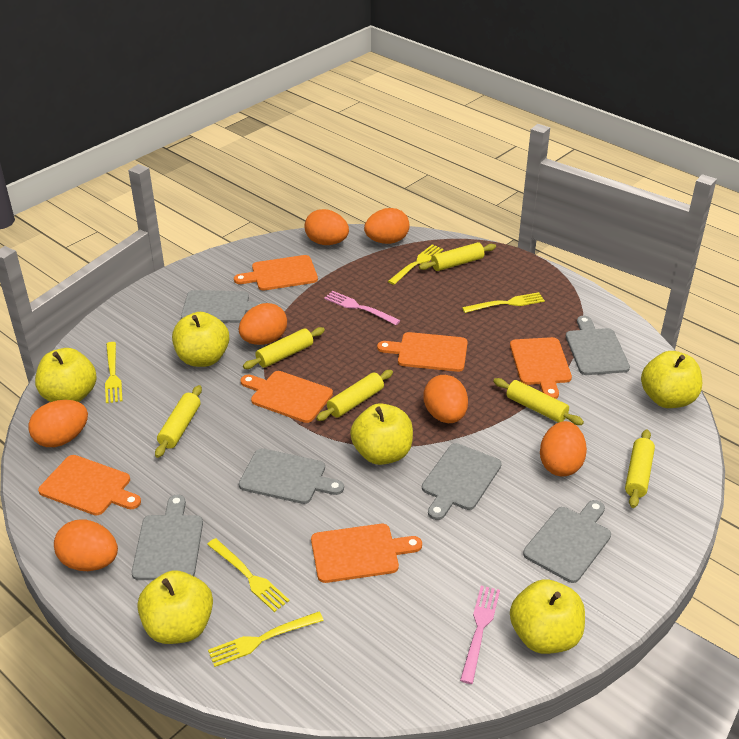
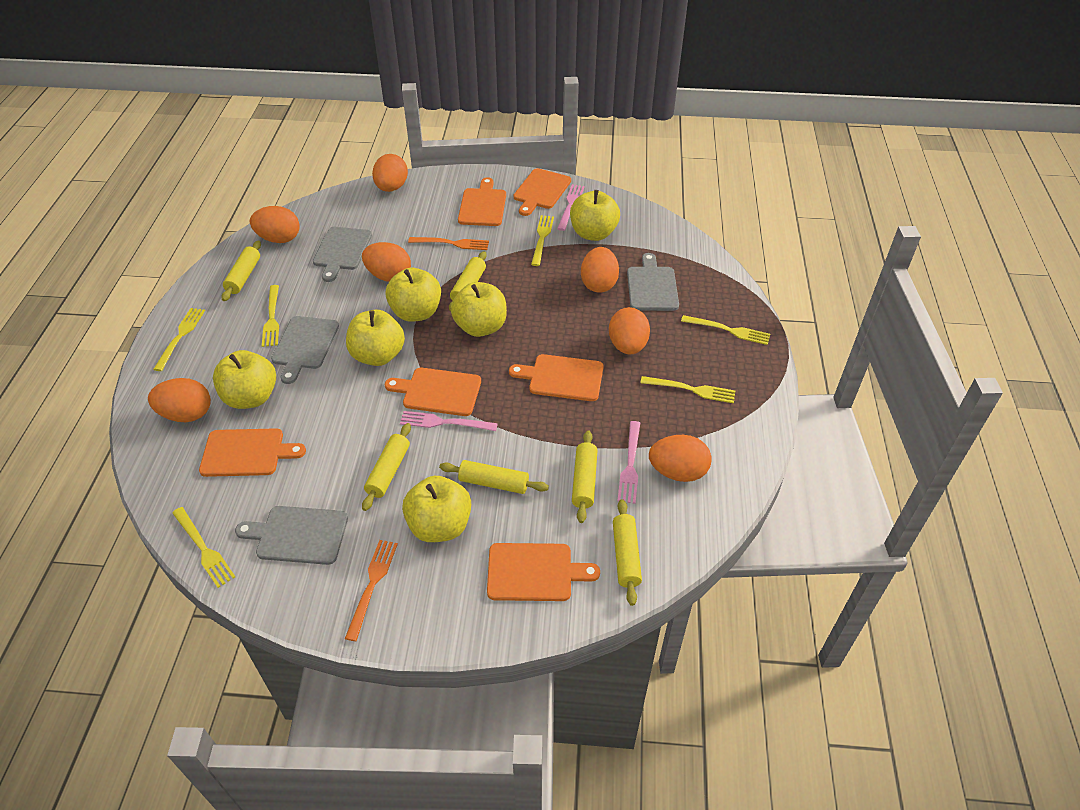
grey cutting board: [132,494,203,580] [181,290,266,323] [239,448,344,504] [422,443,502,520] [523,500,611,583] [566,316,630,375] = 6 -> [235,506,348,565] [271,316,339,384] [313,227,372,282] [627,253,679,311] = 4
orange fork: none = 0 -> [345,540,398,641] [408,237,489,250] = 2
pink fork: [324,291,401,325] [460,586,500,684] = 2 -> [400,411,498,431] [557,184,585,231] [617,421,640,504] = 3
yellow fork: [105,342,123,403] [207,538,290,612] [208,611,324,667] [388,244,443,285] [462,292,545,313] = 5 -> [153,308,205,371] [172,507,235,588] [262,285,279,347] [531,215,554,266] [641,376,735,403] [681,315,770,345] = 6

